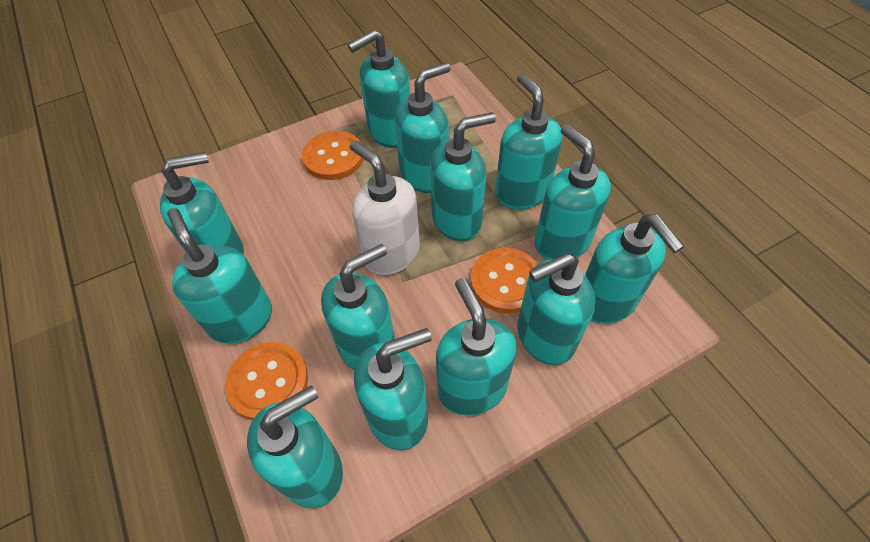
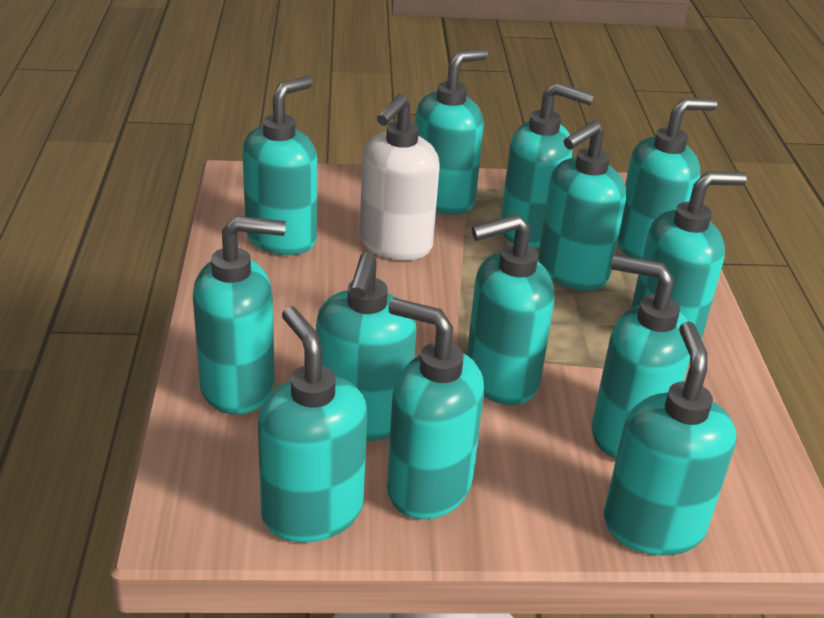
orange button: [225,342,308,420] [302,131,363,180] [471,248,537,313] = 3 -> none = 0

